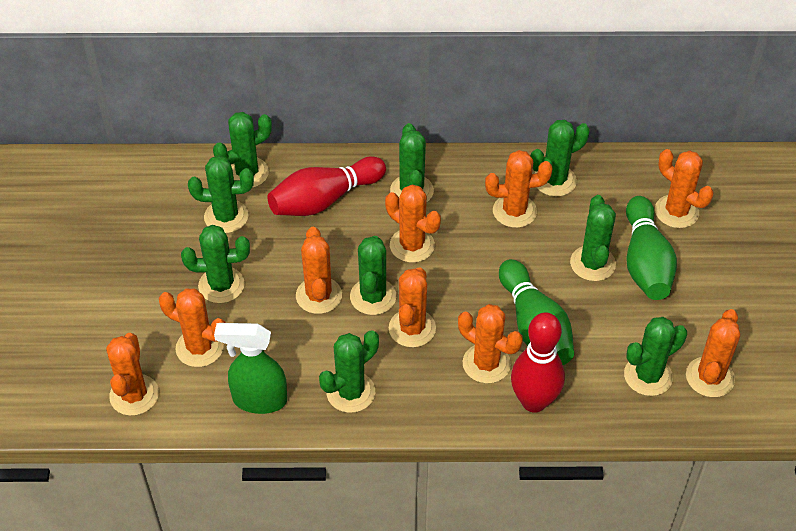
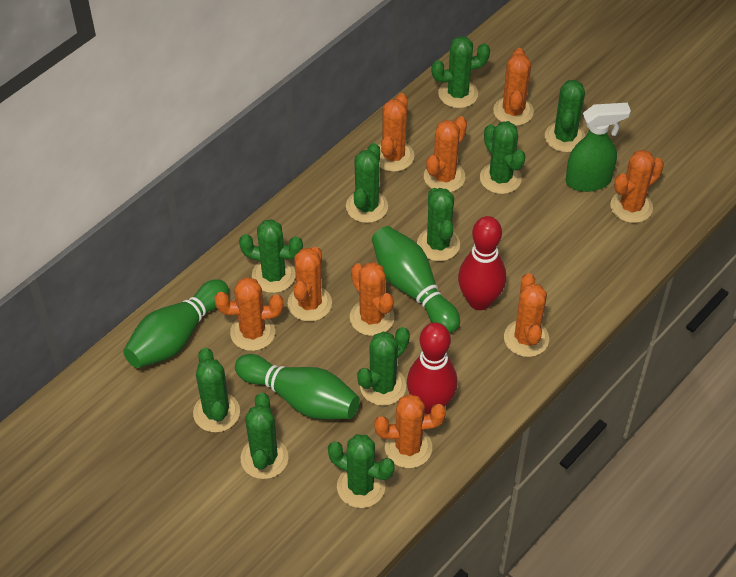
green bowling pin: [499,259,574,365] [626,196,677,300] = 2 -> [123,279,229,368] [235,354,360,419] [372,226,460,333] = 3
green cactus: [181,225,250,303] [188,155,254,233] [213,112,272,188] [319,330,379,413] [350,236,396,315] [390,123,434,202] [531,120,590,197] [570,195,616,281] [624,317,687,396] = 9 -> [193,348,240,432] [239,219,303,293] [240,393,288,479] [328,434,395,508] [346,143,388,223] [357,327,410,406] [417,188,460,261] [431,36,490,108] [480,121,526,194] [545,80,585,152] = 10

